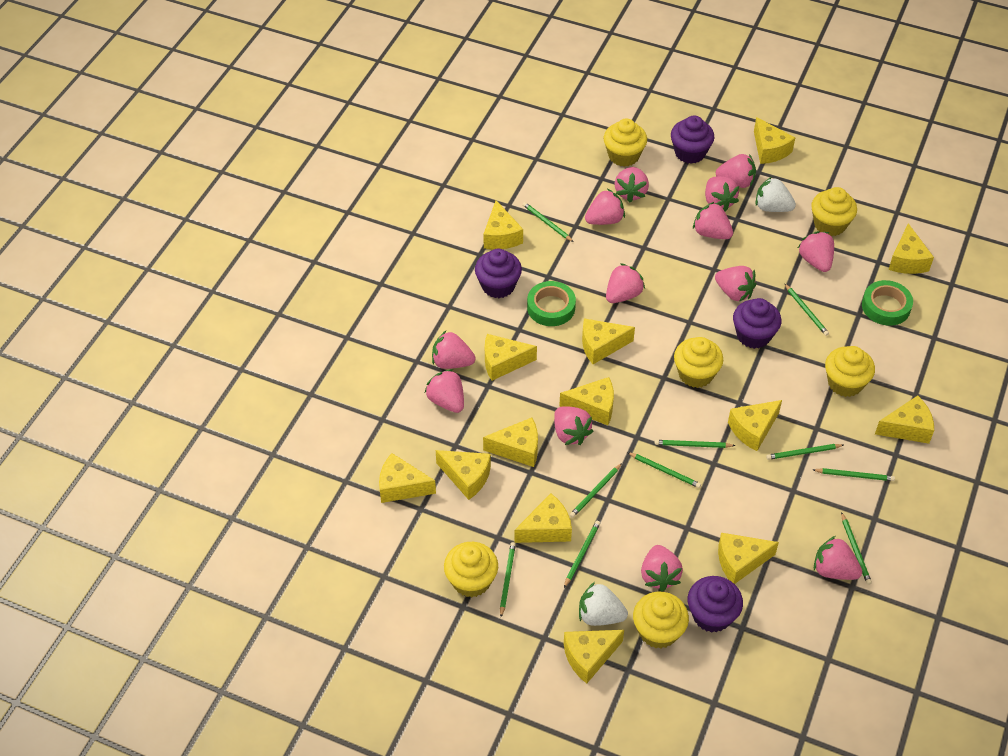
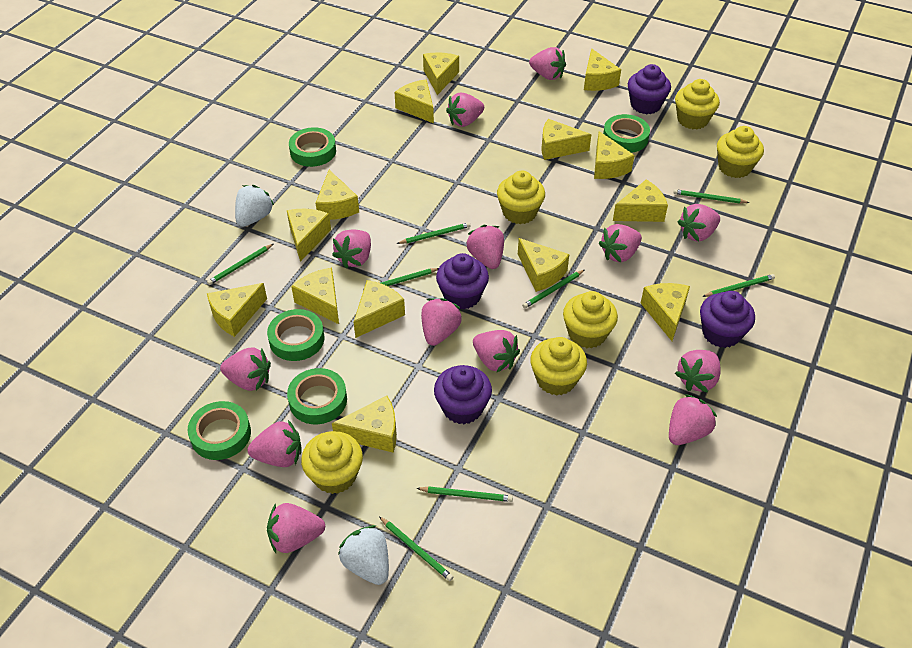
green pencil: [500,542,516,617] [523,202,574,242] [564,521,600,588] [570,463,622,518] [627,452,701,488] [655,440,735,448] [766,444,843,460] [784,283,829,336] [813,468,895,481] [841,512,872,585] = 10 -> [207,244,273,285] [363,268,439,291] [379,517,453,581] [397,222,471,244] [416,487,513,502] [522,270,584,309] [673,189,750,203] [702,274,775,297] = 8
green tape: [527,281,576,326] [862,280,913,326] = 2 -> [188,401,251,460] [267,309,324,361] [287,368,347,424] [289,127,336,167] [603,114,650,153] = 5

